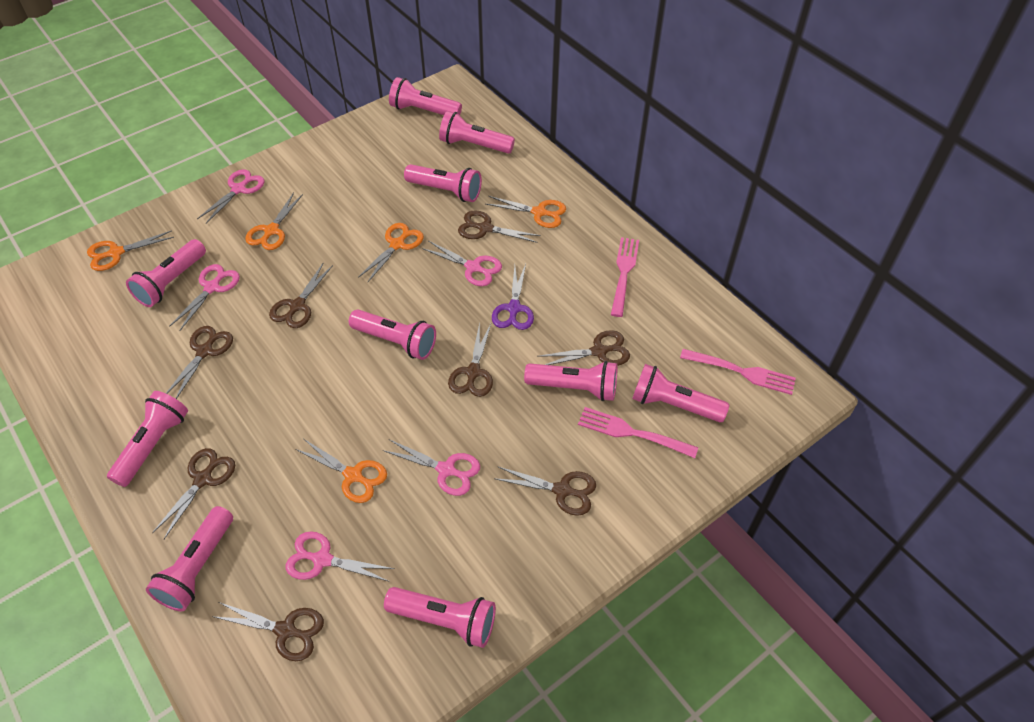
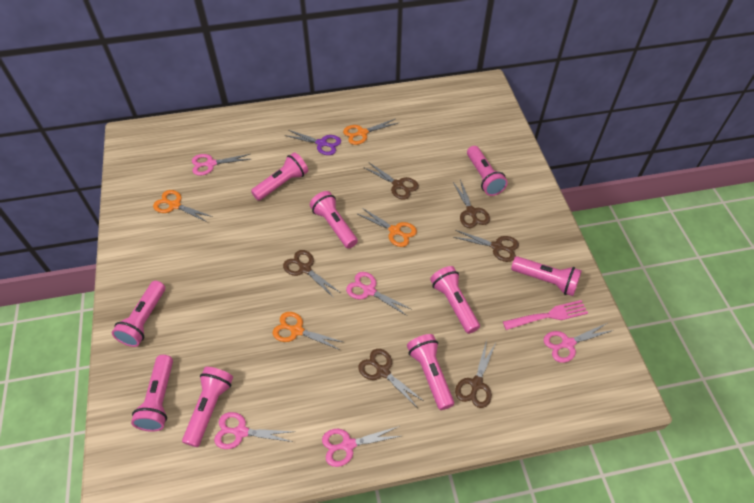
brown scissors: [152,448,235,539] [166,326,233,399] [212,602,324,661] [269,263,333,328] [448,323,493,397] [458,210,541,243] [494,467,596,516] [539,330,630,366] = 8 -> [283,250,341,298] [358,349,425,408] [365,163,419,200] [453,179,490,228] [453,230,519,262] [455,340,496,408] = 6
orange scissors: [87,230,174,271] [245,192,303,250] [295,439,387,503] [358,223,424,283] [486,196,566,228] = 5 -> [153,190,213,222] [273,312,343,350] [343,119,398,145] [358,208,417,247] = 4
pink flashlight: [107,391,188,487] [126,239,206,307] [146,506,233,612] [349,309,436,360] [384,587,496,648] [389,77,462,115] [404,164,482,202] [439,111,515,154] [524,361,617,401] [632,364,729,422] = 10 -> [112,281,165,347] [131,355,173,432] [182,367,233,447] [251,152,308,201] [310,191,358,248] [407,334,454,410] [430,266,480,334] [467,146,508,196] [511,256,582,296] = 9
pink fork: [578,407,698,458] [611,237,639,317] [680,349,796,395] = 3 -> [503,300,588,330] = 1

